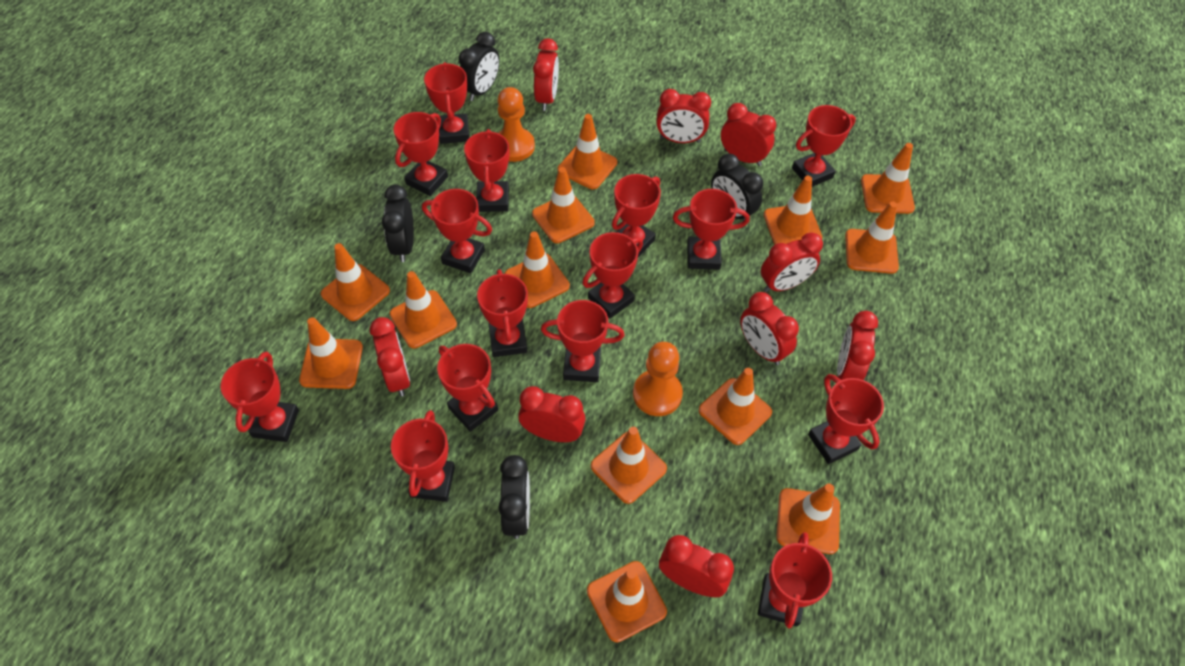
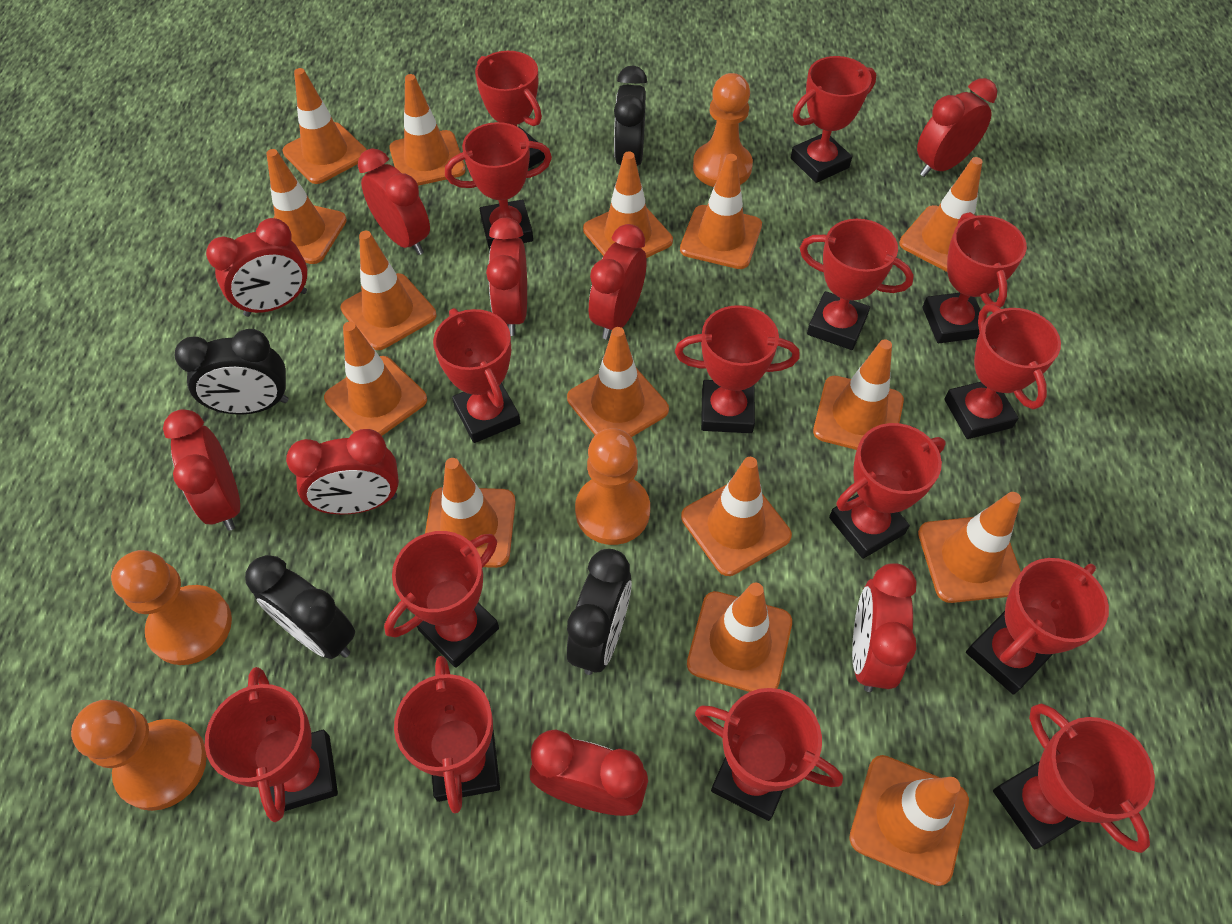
orange pawn: [498,87,535,162] [633,342,683,416] = 2 -> [71,700,207,811] [111,550,232,665] [575,428,650,545] [693,73,753,187] = 4
orange traffic cone: [299,317,363,389] [321,243,390,321] [390,271,457,349] [505,231,570,308] [532,167,595,243] [557,114,617,189] [587,561,667,643] [591,427,667,504] [699,368,772,445] [764,176,823,245] [777,484,840,554] [845,201,899,274] [861,143,915,214] = 13 -> [266,149,347,264] [283,68,367,184] [324,322,427,436] [341,231,436,350] [389,74,466,186] [425,458,516,568] [567,327,669,437] [583,152,673,258] [680,154,762,269] [681,457,792,576] [687,583,792,692] [813,339,904,450] [849,755,969,886] [899,157,983,272] [918,492,1021,603] = 15

